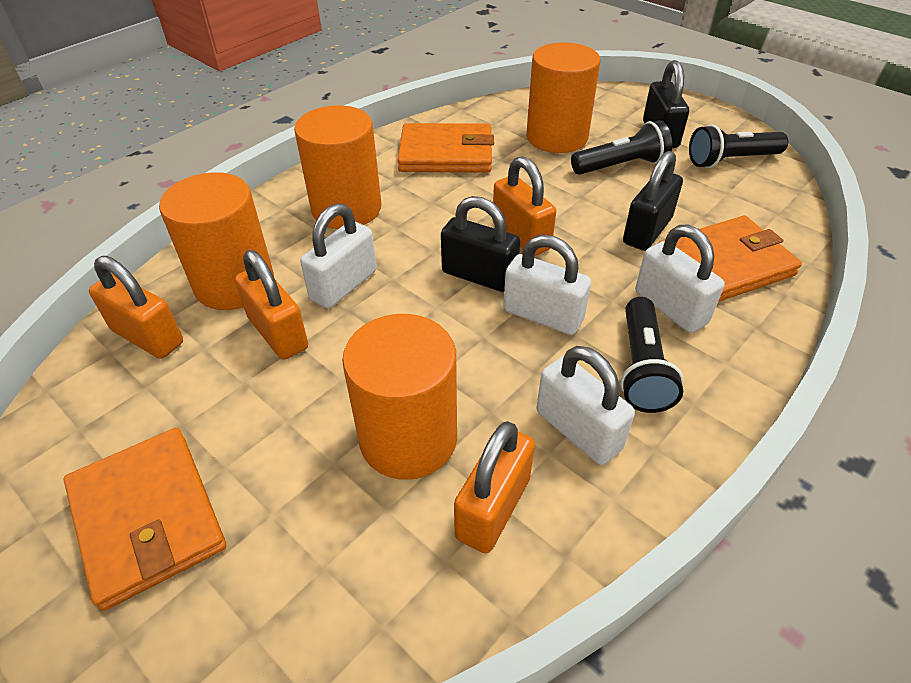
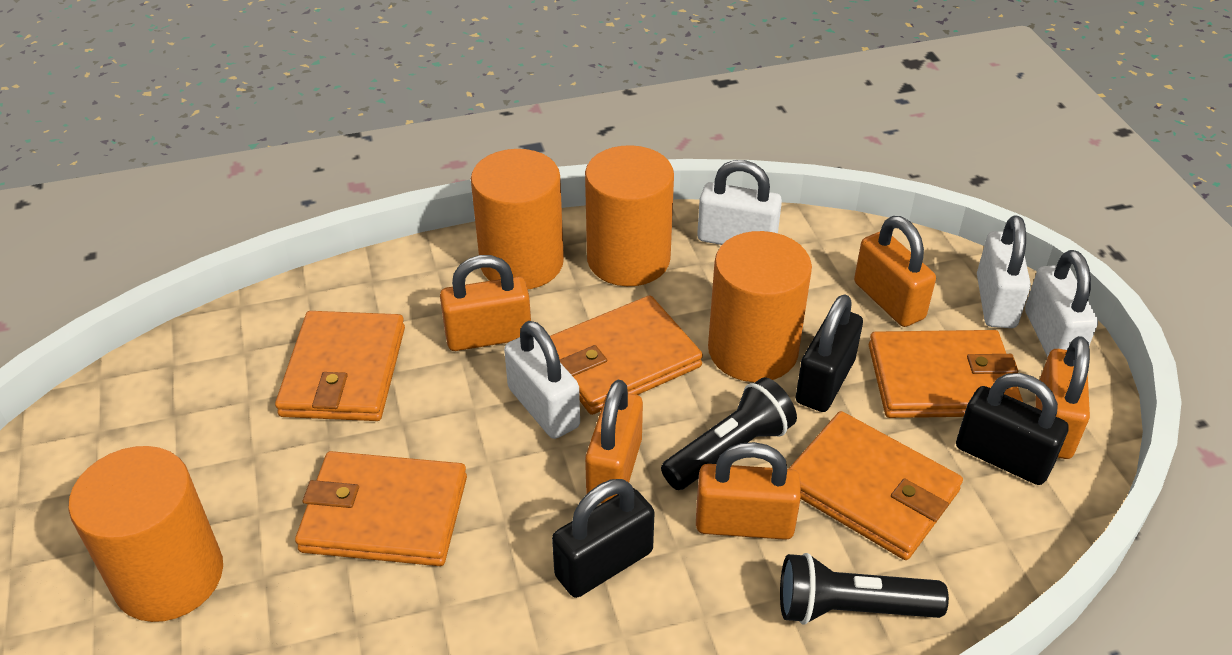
black flashlight: [571,120,672,175] [620,297,684,413] [689,124,788,168] = 3 -> [661,377,797,490] [780,553,949,625] = 2
orange padlock: [89,256,183,359] [235,250,308,360] [454,421,535,553] [492,156,556,256] = 4 -> [440,255,531,351] [585,380,643,503] [696,442,801,540] [854,216,936,327] [1036,336,1090,459] = 5
orange wallet: [64,428,226,611] [397,123,494,173] [658,216,802,302] = 3 -> [275,311,405,421] [295,451,467,566] [550,295,703,415] [789,411,963,560] [869,330,1023,418] = 5

